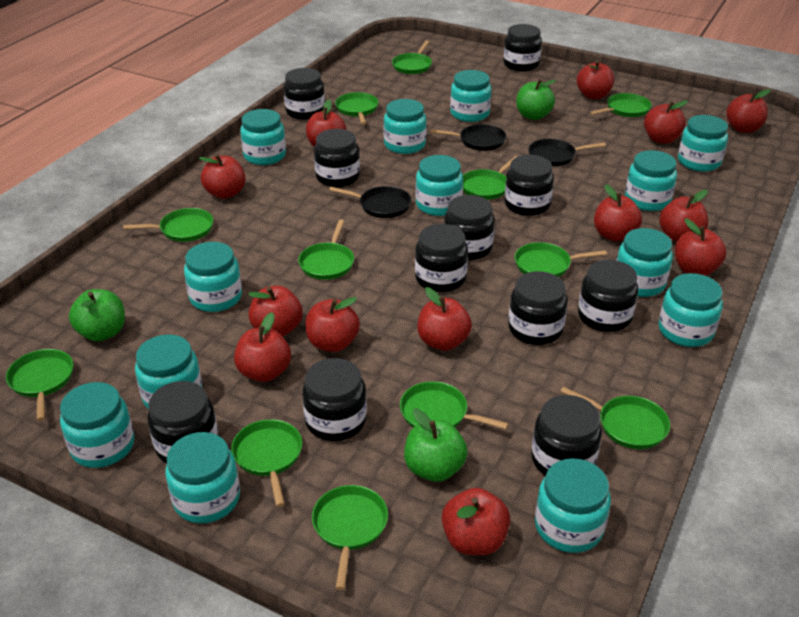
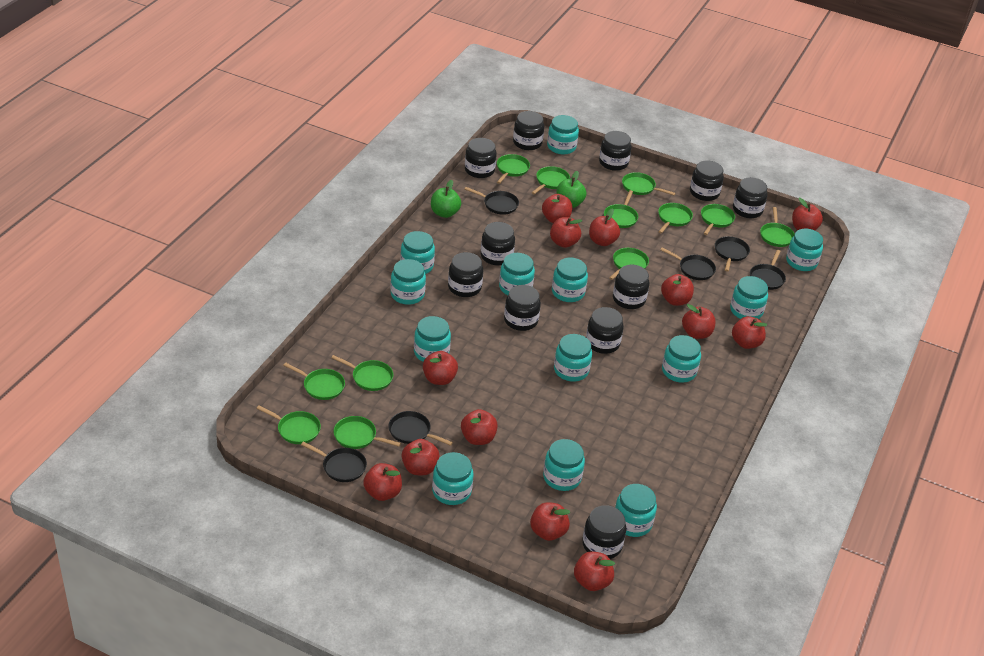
black pan: [329,186,411,218] [430,124,506,151] [528,139,606,166] = 3 -> [301,442,367,482] [388,411,453,446] [464,187,519,215] [660,248,716,280] [715,236,750,272] [750,250,786,290] = 6
green apple: [69,289,125,341] [404,408,468,482] [516,79,556,120] = 3 -> [431,180,461,218] [557,171,587,208] = 2

